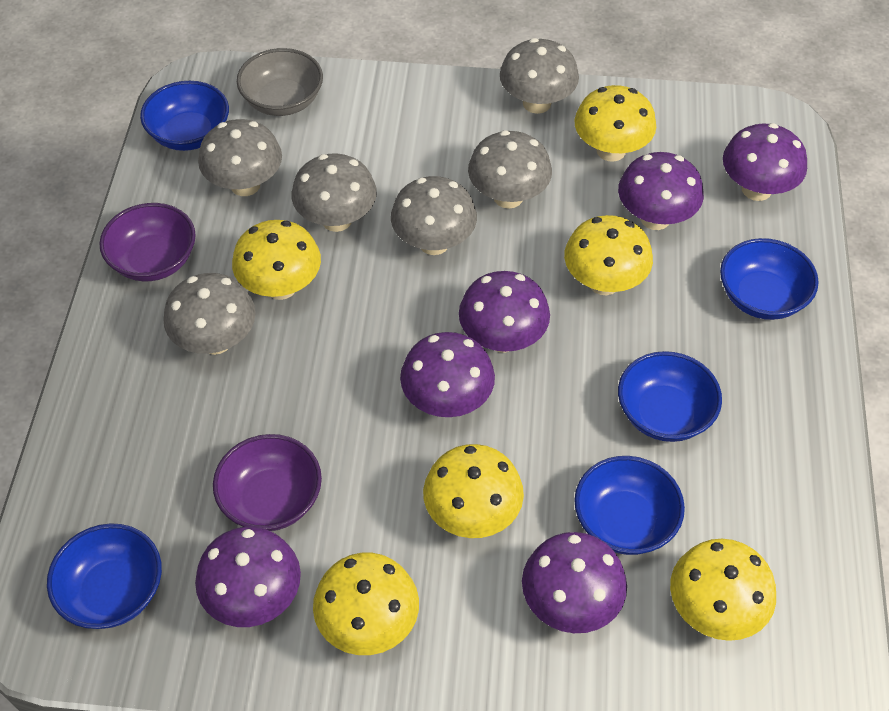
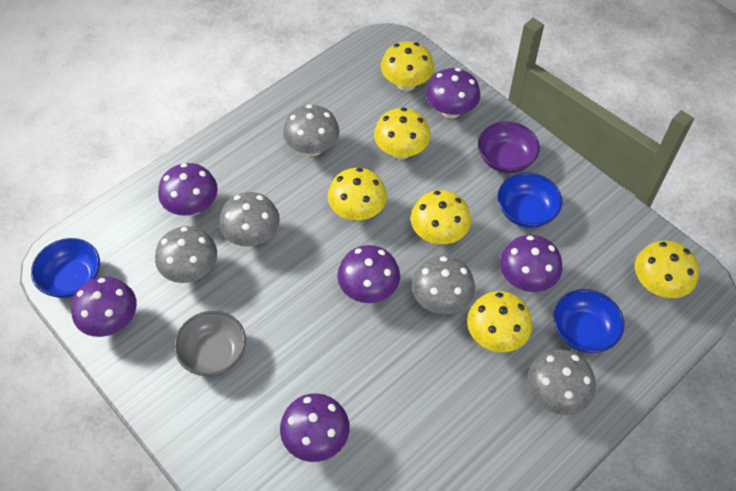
blue bowl: [47,523,162,629] [140,81,229,151] [574,456,685,555] [618,351,722,442] [720,238,819,320] = 5 -> [31,238,100,298] [498,173,562,228] [553,289,624,353] = 3
grey mushroom: [164,273,256,355] [198,119,282,196] [292,153,377,232] [391,176,477,255] [468,130,552,209] [500,38,579,114] = 6 -> [155,226,217,283] [219,192,280,246] [283,105,339,156] [412,255,475,314] [527,350,596,415] = 5
purple bowl: [99,203,196,281] [213,434,322,531] = 2 -> [478,122,540,173] = 1

